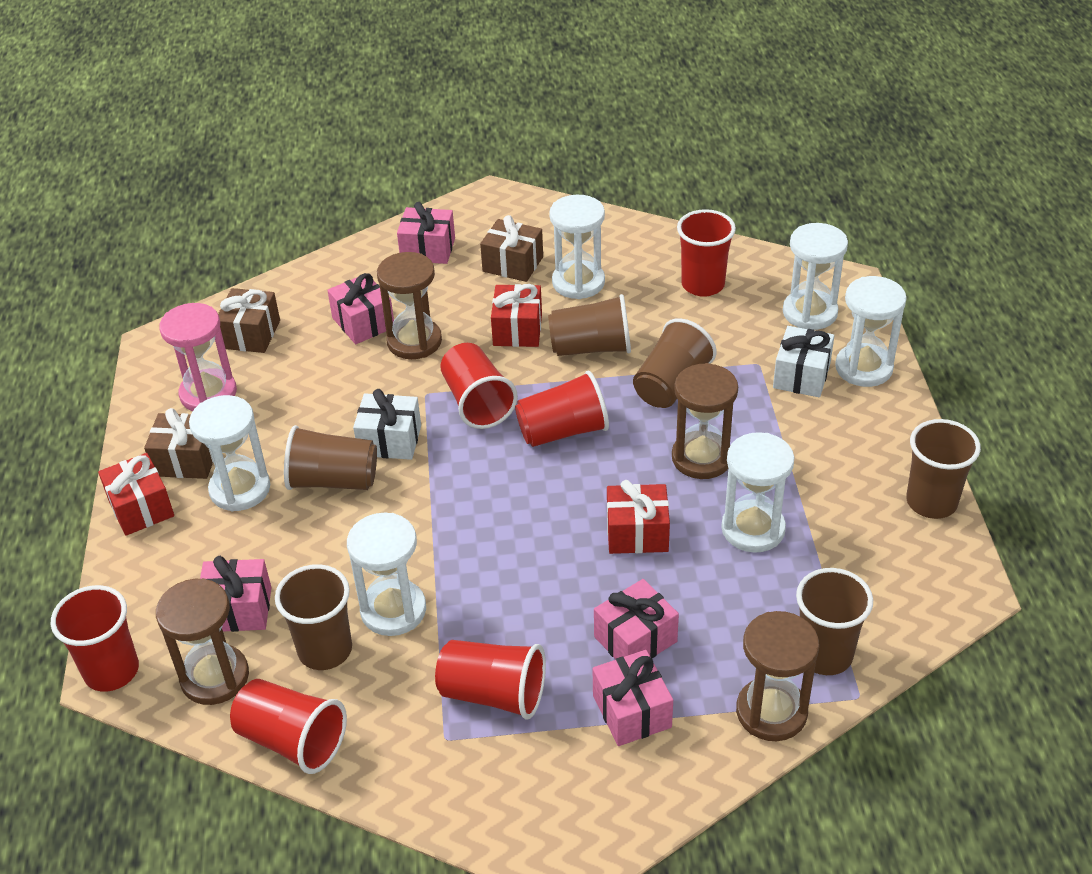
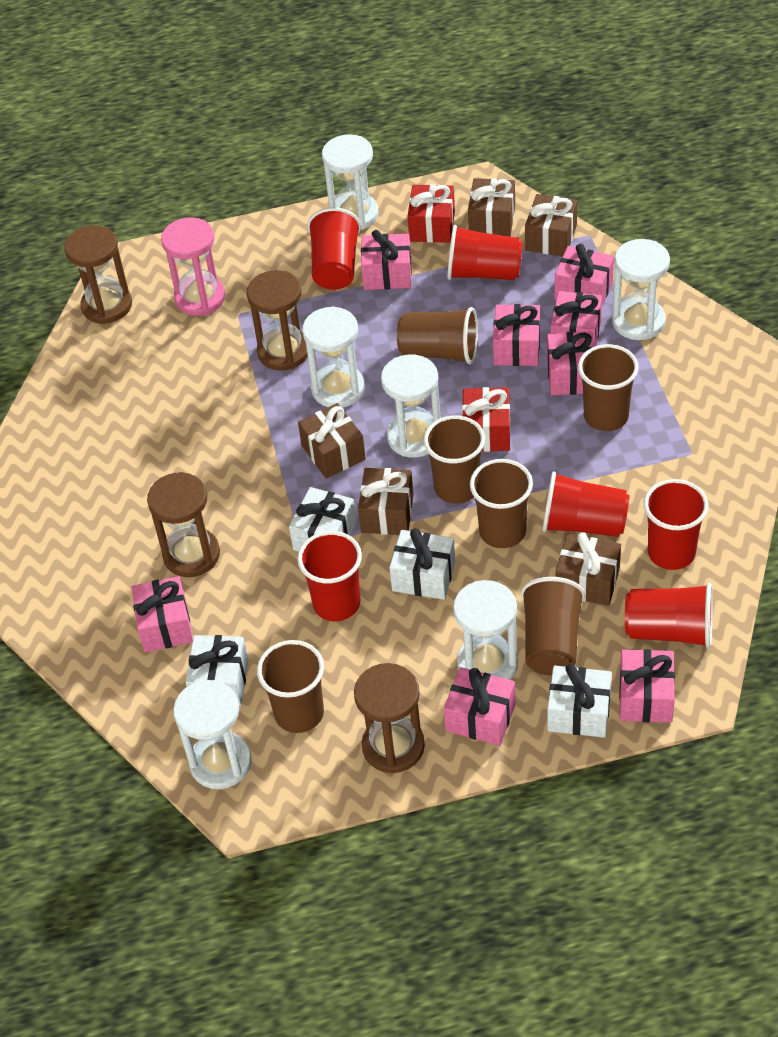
brown gift: [144,408,214,479] [218,288,280,353] [480,215,543,282] = 3 -> [298,403,366,479] [358,468,414,535] [468,178,515,237] [525,194,577,256] [556,532,621,606] = 5
pink gift: [200,556,272,632] [327,273,394,344] [397,202,455,264] [593,650,673,746] [594,579,679,659] = 5 -> [131,576,193,652] [361,230,412,290] [444,667,516,746] [493,304,540,366] [547,331,594,395] [551,291,602,347] [555,244,614,306] [619,649,675,723] = 8
red gift: [98,453,174,536] [491,284,542,347] [607,480,670,554] = 3 -> [407,184,455,243] [462,387,510,452] = 2
white gift: [353,389,421,460] [773,326,834,397] = 2 -> [185,635,249,707] [289,487,357,552] [389,528,455,600] [547,664,612,738] = 4

